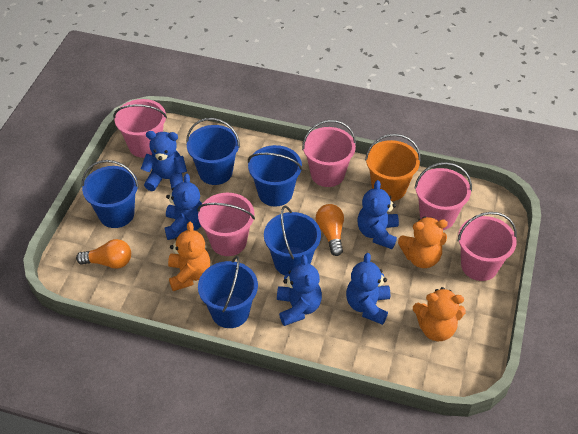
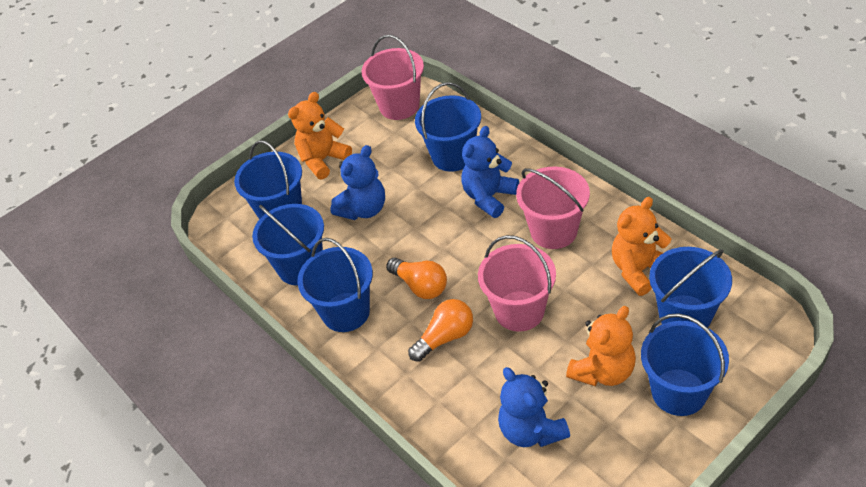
blue bucket: [82,160,139,228] [186,118,240,185] [198,256,258,328] [248,145,303,207] [264,206,321,275] = 5 -> [234,140,302,219] [252,204,324,285] [297,238,373,332] [415,82,481,172] [641,313,729,416] [649,247,732,328] = 6
blue teddy bear: [141,131,187,191] [164,174,202,240] [277,255,322,326] [346,253,390,325] [358,180,399,249] = 5 -> [330,145,385,220] [461,126,519,218] [498,367,570,447] = 3
orange bucket: [365,134,421,201] = 1 -> none = 0
pink bucket: [113,99,167,158] [197,193,255,256] [302,120,356,187] [414,162,472,230] [458,212,517,281] = 5 -> [362,35,424,120] [478,235,556,332] [516,167,590,249] = 3

